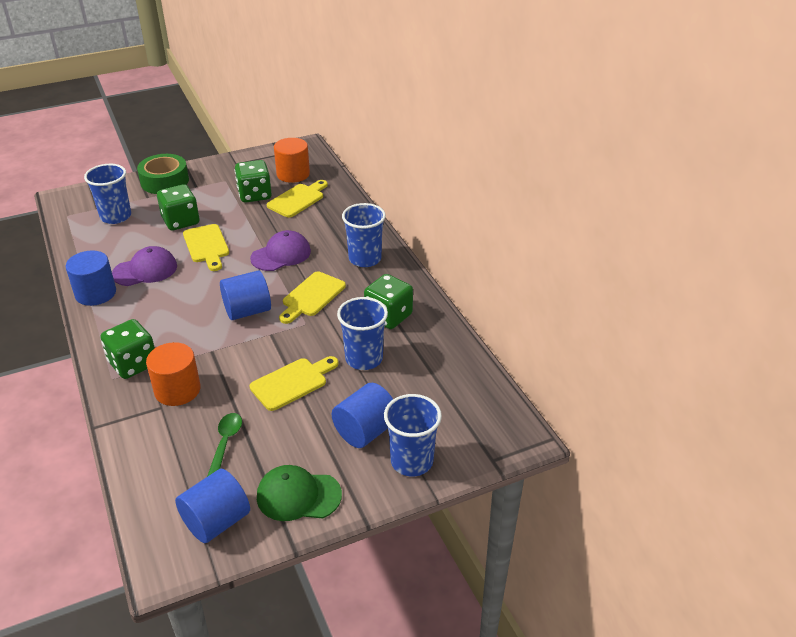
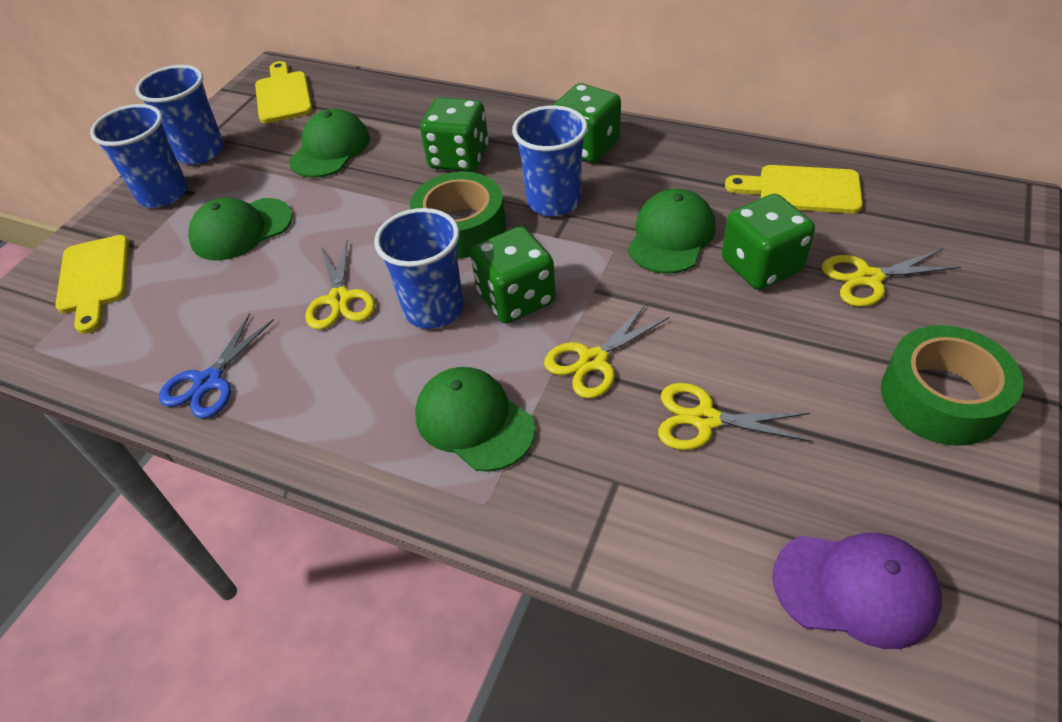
blue cylinder: [65,250,116,306] [175,469,250,543] [220,270,271,320] [332,383,393,448] = 4 -> none = 0
blue scissors: none = 0 -> [159,313,274,419] = 1
green cap: [257,465,342,521] = 1 -> [188,198,292,261] [289,109,370,178] [415,367,535,472] [628,189,716,274] = 4
green spoon: [207,413,242,477] = 1 -> none = 0
green tape: [137,154,189,194] = 1 -> [410,172,506,259] [881,325,1023,446] = 2
orange cylinder: [146,342,201,406] [274,138,310,183] = 2 -> none = 0
purple cap: [112,246,177,286] [250,230,311,271] = 2 -> [772,533,942,649] = 1
yellow cutting board: [183,224,229,271] [250,356,338,411] [267,180,328,218] [279,271,346,324] = 4 -> [55,235,129,334] [255,61,312,123] [725,165,863,213] = 3
yellow scissors: none = 0 -> [305,240,375,330] [544,303,670,399] [658,383,812,450] [822,249,961,307] = 4

